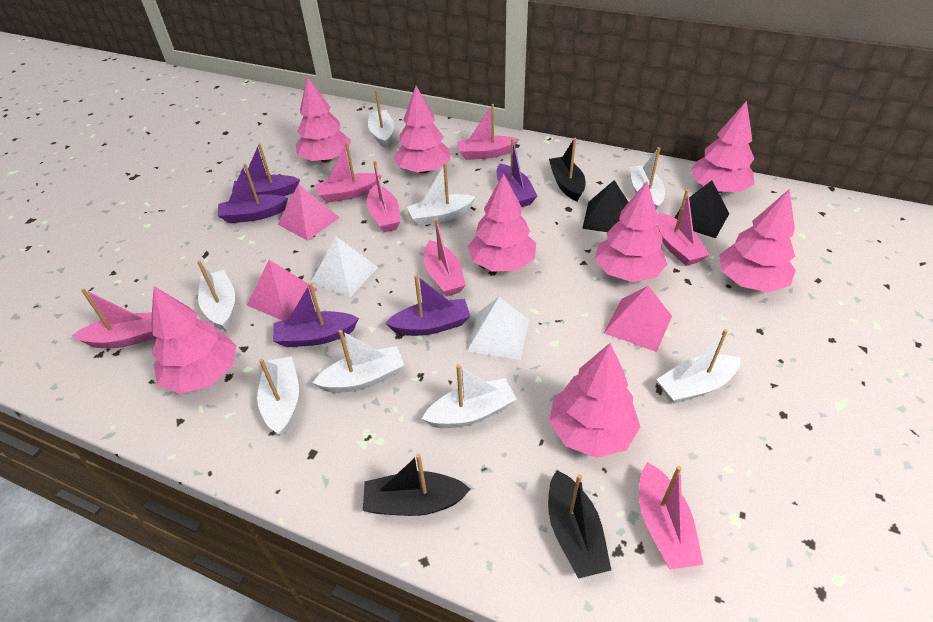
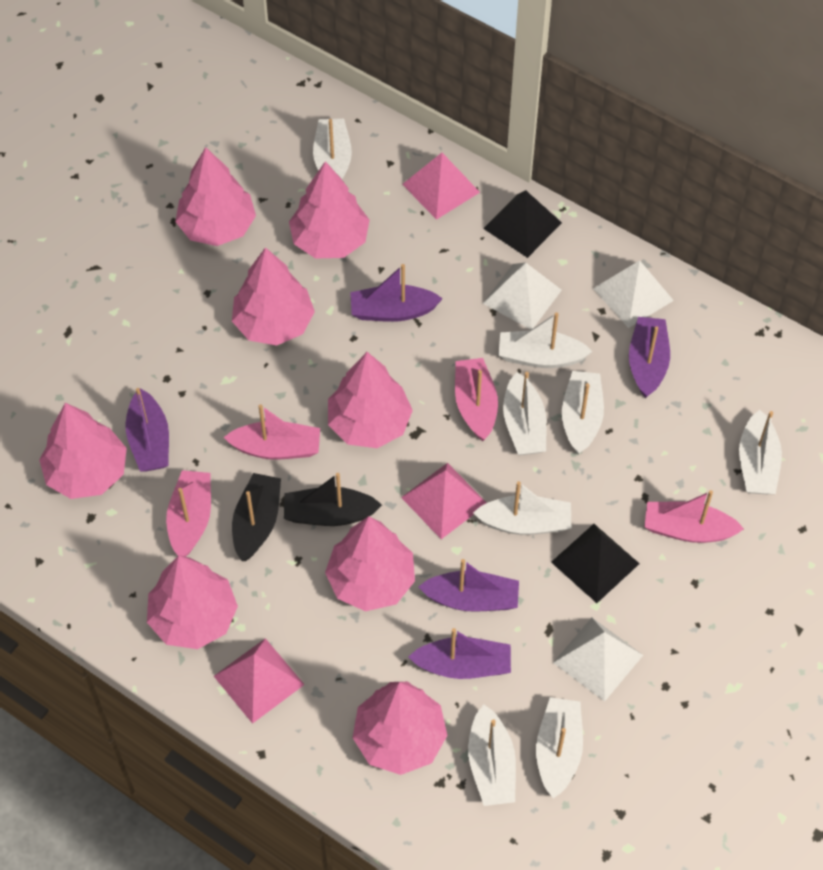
black boat: [363,454,471,516] [548,470,611,579] [549,138,585,201] = 3 -> [232,473,281,561] [284,473,382,526] = 2
pink boat: [72,288,157,348] [315,142,382,203] [367,161,400,232] [424,219,466,296] [457,104,519,160] [639,462,704,570] [658,189,710,266] = 7 -> [166,470,211,557] [224,404,320,459] [455,358,498,441] [644,490,744,543] = 4
white pyramid: [311,237,378,297] [467,297,529,360] = 2 -> [483,262,562,329] [553,618,643,702] [593,260,674,328] = 3

